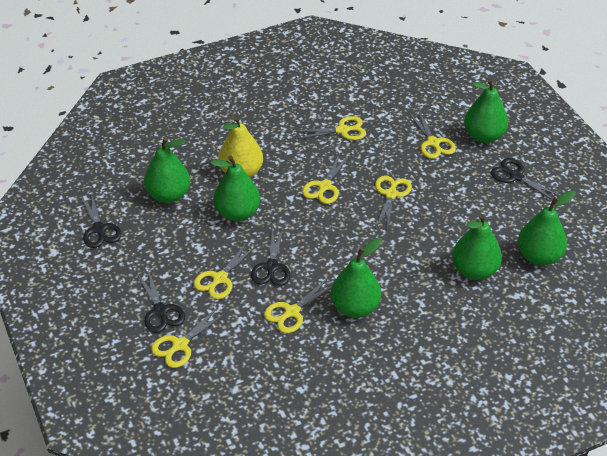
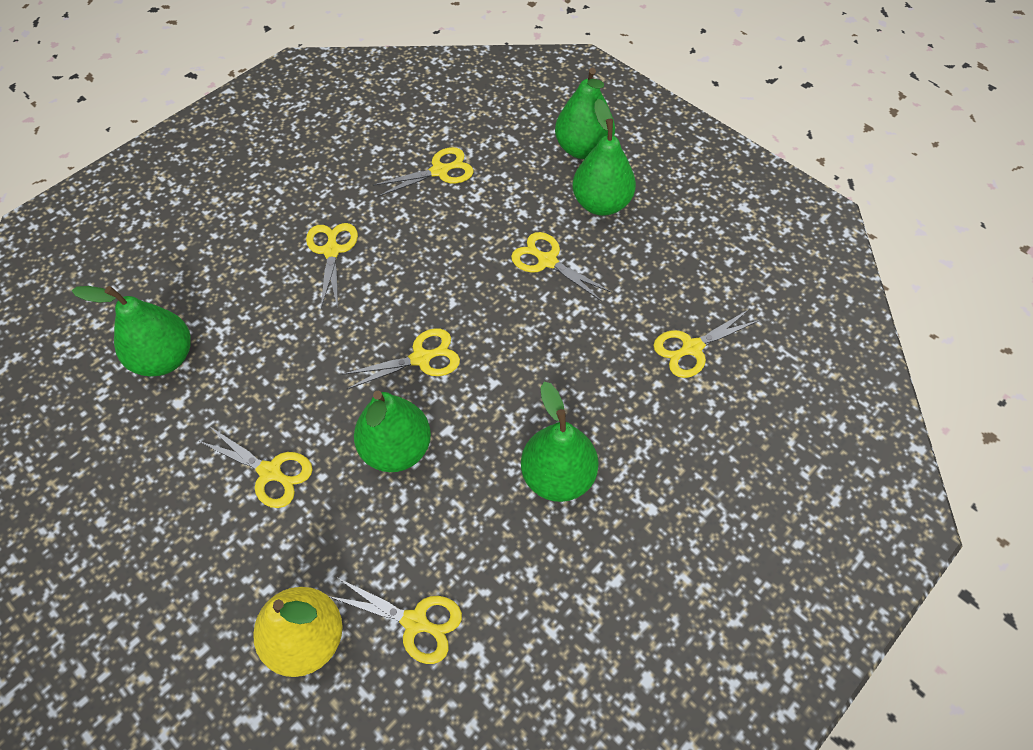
black scissors: [80,193,122,248] [137,270,185,333] [251,226,290,286] [491,158,560,200] = 4 -> none = 0
green pear: [144,137,190,203] [211,156,260,221] [331,238,381,318] [452,214,502,280] [464,79,508,143] [518,190,576,266] = 6 -> [72,286,191,376] [354,391,431,472] [521,382,599,502] [555,68,615,159] [572,99,636,216] = 5

